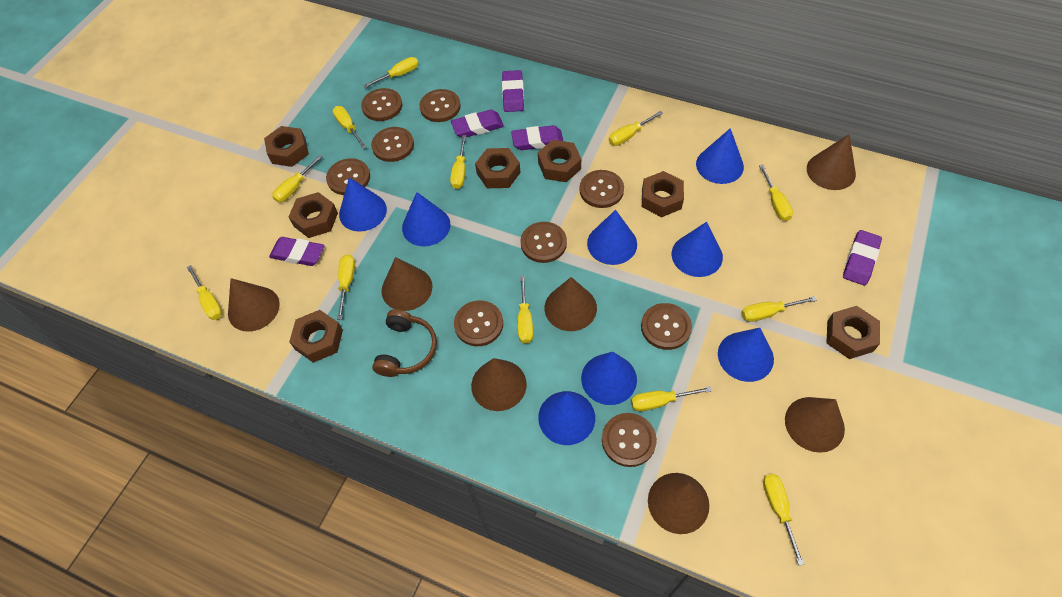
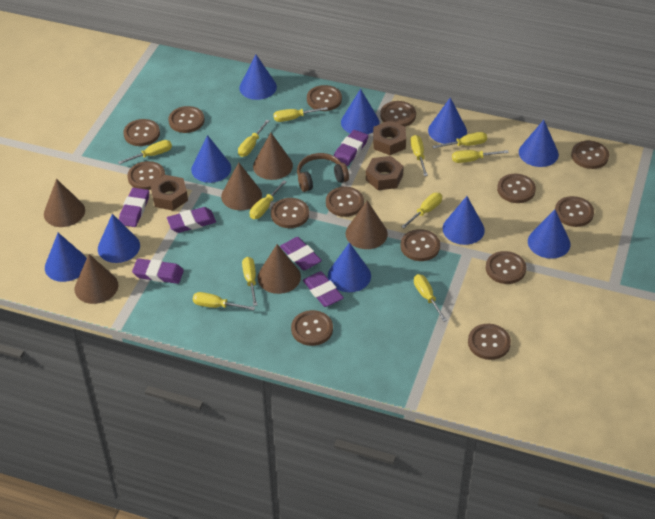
blue cone: [339,177,387,232] [402,192,451,246] [538,391,595,445] [581,352,637,405] [587,210,637,265] [672,222,723,277] [696,128,744,184] [718,328,774,382] = 8 -> [45,233,87,282] [98,214,140,263] [191,135,231,183] [239,54,277,100] [328,243,371,292] [341,89,379,134] [428,98,467,144] [443,196,485,245] [519,120,559,167] [528,210,570,259] = 10
brown button: [326,158,370,195] [361,88,402,121] [371,127,414,162] [419,89,461,122] [454,300,503,346] [521,222,567,263] [579,170,624,208] [602,413,657,467] [641,303,692,350] = 9 -> [123,119,160,146] [127,161,165,190] [168,106,205,133] [271,198,309,228] [291,310,333,346] [307,85,342,111] [326,187,364,217] [380,101,416,127] [400,229,440,261] [468,324,511,360] [486,251,526,284] [497,174,536,203] [555,196,594,227] [571,141,609,169] = 14
brown cone: [228,278,280,332] [382,257,432,311] [471,358,527,411] [545,277,597,331] [648,473,709,534] [785,397,845,453] [807,134,856,190] = 7 -> [44,179,85,227] [74,254,118,304] [221,162,262,210] [253,133,293,180] [257,244,301,294] [346,201,388,249] = 6
brown nut: [264,126,309,167] [289,192,338,238] [289,310,343,363] [475,148,520,188] [538,140,581,182] [642,171,684,217] [827,306,880,359] = 7 -> [150,175,188,211] [366,156,404,190] [373,121,406,155] = 3
purple eraser: [269,237,325,266] [451,109,504,138] [502,70,524,112] [511,125,563,150] [843,230,882,286] = 5 -> [119,188,149,227] [132,258,184,284] [167,207,216,233] [280,237,322,270] [303,271,344,307] [334,130,368,166] = 6
yellow screwdriver: [187,265,223,320] [272,155,323,202] [333,106,366,149] [337,254,355,320] [363,57,419,88] [450,135,466,189] [518,276,533,344] [609,111,663,146] [631,386,712,411] [742,296,817,322] [759,165,793,221] [763,474,804,565] = 12 -> [118,140,172,164] [193,292,255,310] [238,120,269,157] [242,257,257,306] [250,180,287,219] [273,107,328,122] [401,193,442,228] [410,135,428,176] [414,274,447,322] [432,132,487,149] [452,150,509,163] = 11

